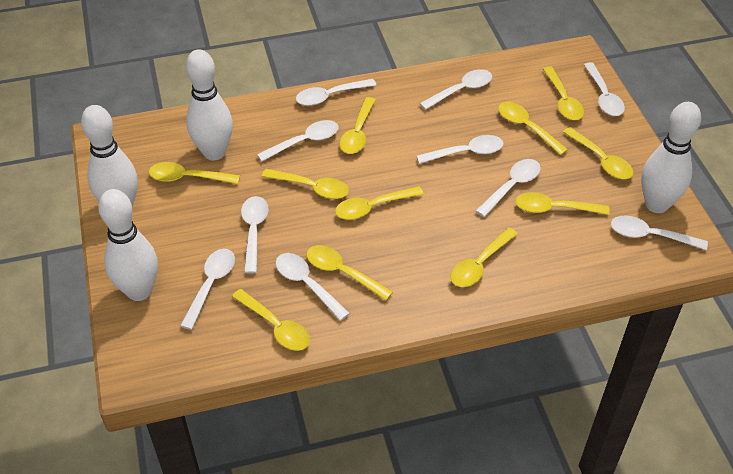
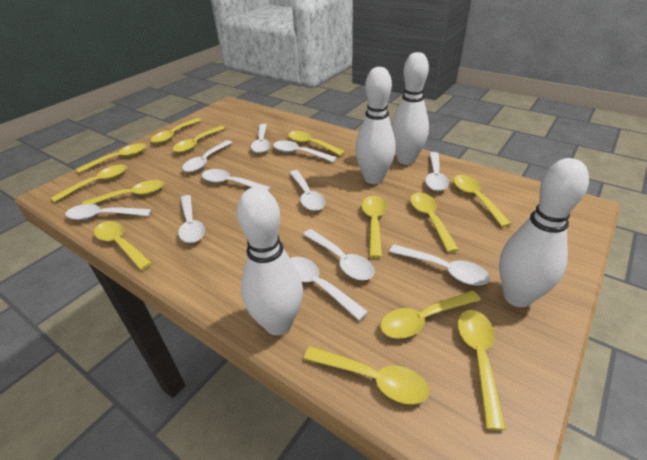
white spoon: [180,249,235,330] [241,196,269,274] [257,120,339,162] [276,253,350,321] [296,79,377,106] [416,135,504,164] [419,69,492,110] [476,159,540,217] [584,62,625,116] [611,216,708,250] = 10 -> [65,204,152,220] [178,195,205,243] [182,140,232,172] [202,169,271,191] [251,124,270,153] [273,140,337,162] [289,170,325,211] [290,257,368,321] [303,229,375,280] [389,245,490,285] [425,152,449,191] = 11
yellow spoon: [149,162,240,184] [232,289,310,351] [262,169,349,199] [306,245,393,301] [335,186,424,220] [340,97,376,154] [450,228,518,287] [498,102,568,155] [515,192,610,215] [543,66,584,120] [563,127,634,179] = 11 -> [51,164,127,202] [77,143,146,173] [82,180,164,205] [94,221,152,270] [151,118,202,144] [173,126,225,153] [288,131,345,156] [304,346,429,404] [362,196,387,258] [380,290,481,339] [410,193,459,253] [453,175,511,227] [458,310,506,430] = 13

